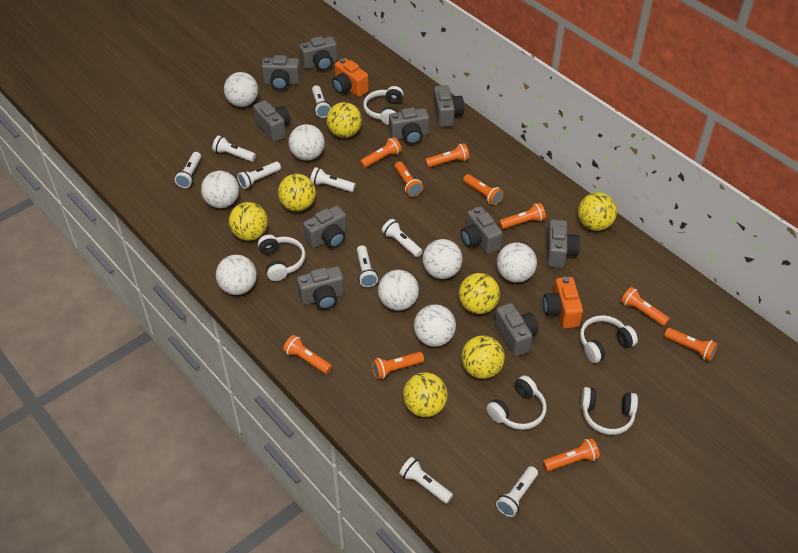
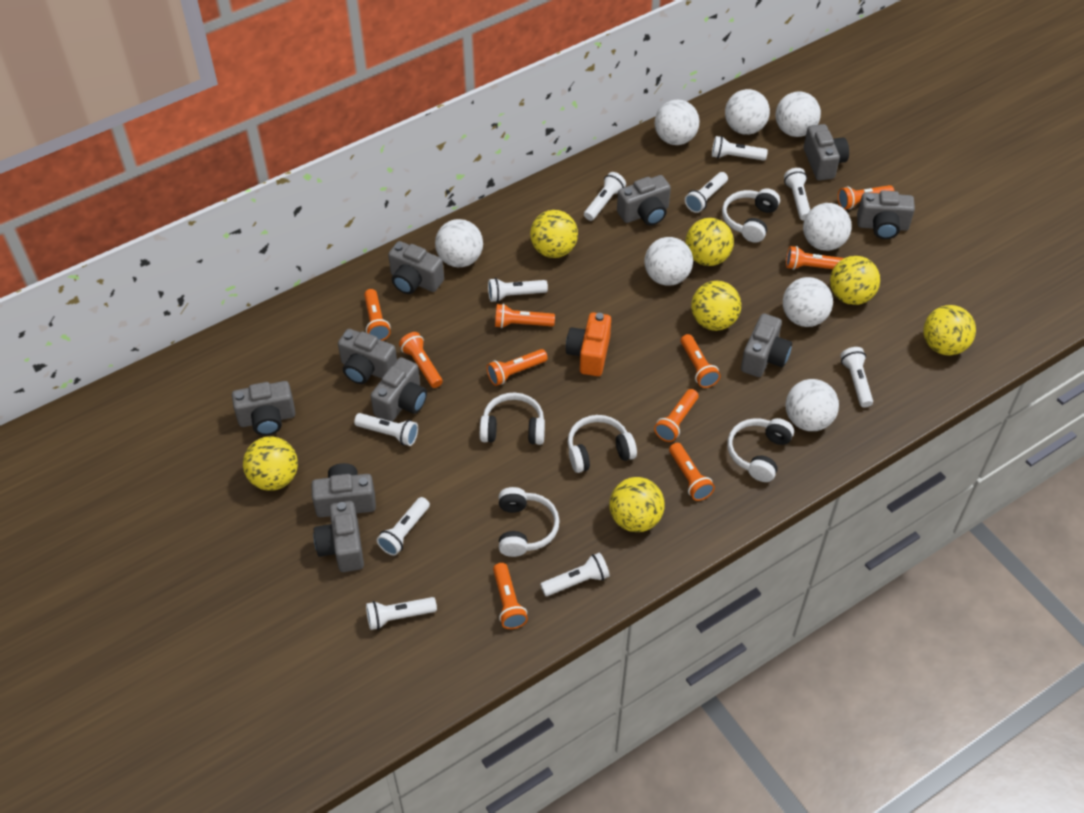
orange camera: [332,58,369,97] [543,277,583,328] = 2 -> [566,313,611,376] = 1
white flashlight: [175,152,201,188] [212,135,256,162] [237,162,281,189] [310,167,356,192] [312,85,331,118] [357,245,378,287] [382,219,423,257] [399,457,453,504] [496,466,538,517] = 9 -> [354,413,418,446] [366,597,437,630] [377,497,430,556] [488,278,548,302] [540,553,610,596] [584,172,626,221] [685,172,728,213] [712,136,768,161] [784,168,810,221] [840,347,873,408] = 10

